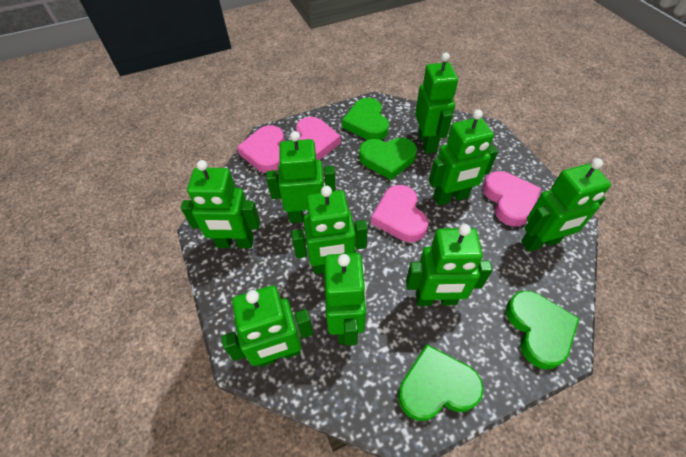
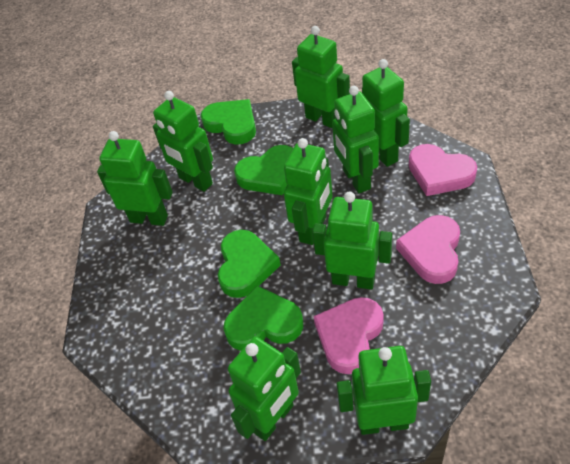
pink heart: [237,125,285,173] [296,117,341,160] [371,185,429,242] [483,171,541,227] = 4 -> [313,297,384,374] [396,215,460,284] [409,144,477,196] = 3

